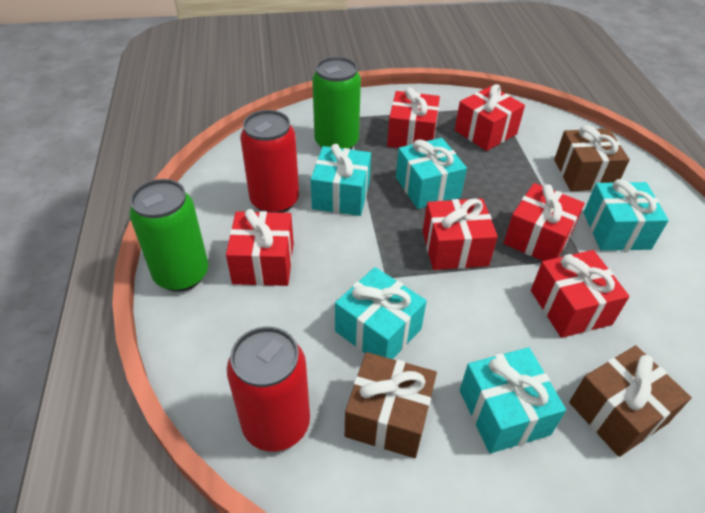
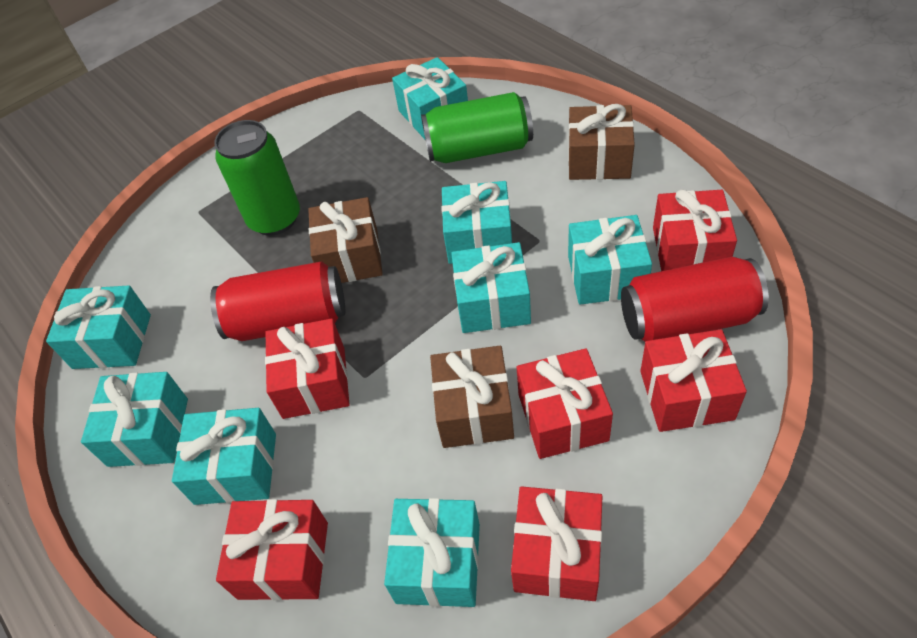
turquoise gift: [311,144,371,216] [335,267,427,359] [396,138,467,209] [460,347,566,454] [583,179,669,251] = 5 -> [46,286,151,369] [81,372,188,467] [172,408,276,505] [384,498,480,607] [392,57,468,139] [441,181,512,264] [451,242,531,333] [568,215,652,305] = 8

